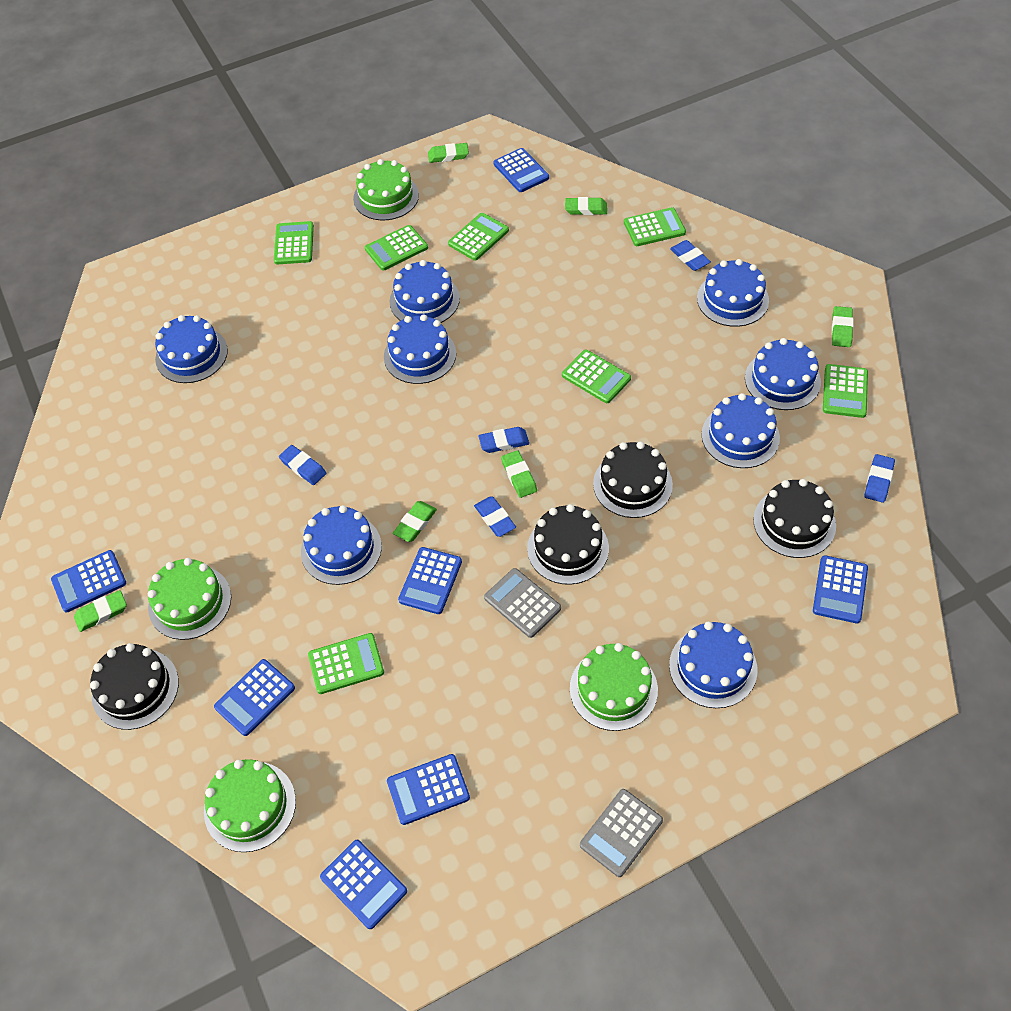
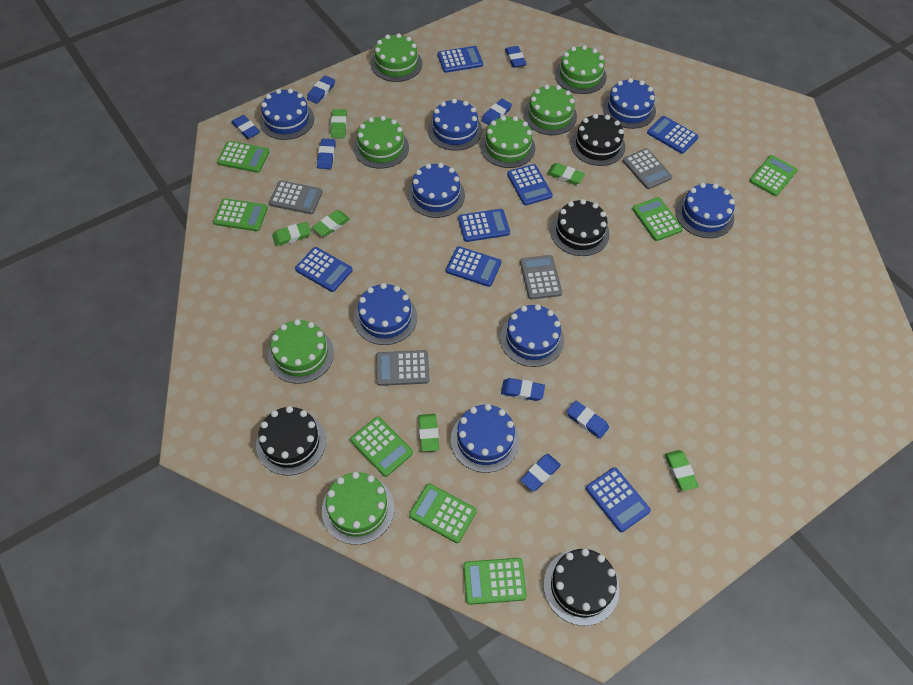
blue eraser: [279,445,326,485] [474,496,516,537] [478,427,529,453] [670,240,711,271] [864,454,895,503] = 5 -> [231,115,260,139] [307,75,335,104] [317,139,335,169] [481,99,512,125] [501,378,545,401] [505,46,526,68] [520,454,561,492] [566,401,609,439] = 8
green cake: [148,558,231,640] [204,759,296,852] [353,159,419,220] [570,643,658,731] = 4 -> [268,319,334,384] [322,472,394,545] [353,116,409,169] [371,33,422,82] [480,116,535,168] [523,85,577,135] [555,45,607,94] = 7
grey calculator: [484,568,561,638] [580,789,663,877] = 2 -> [269,181,322,214] [376,350,429,386] [520,255,562,299] [623,148,672,189] = 4

